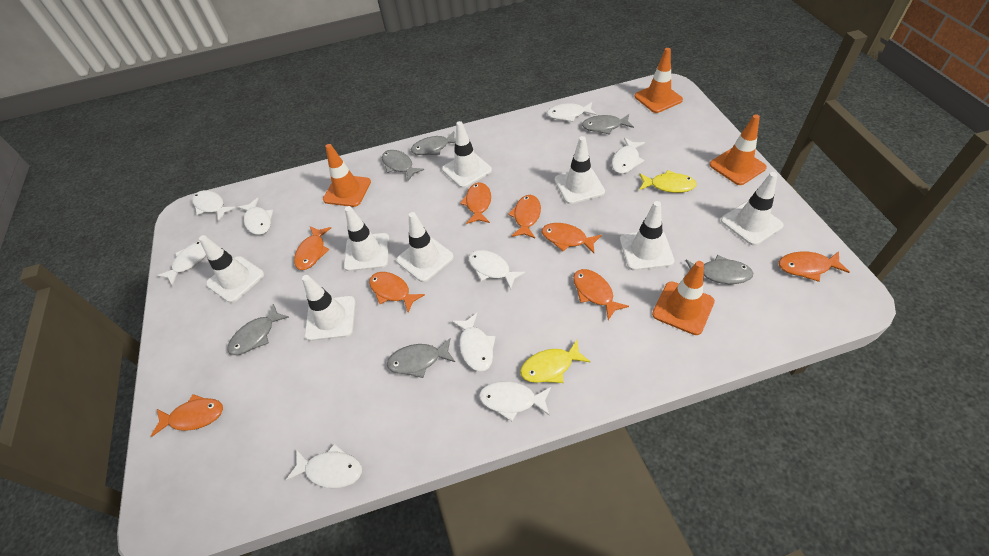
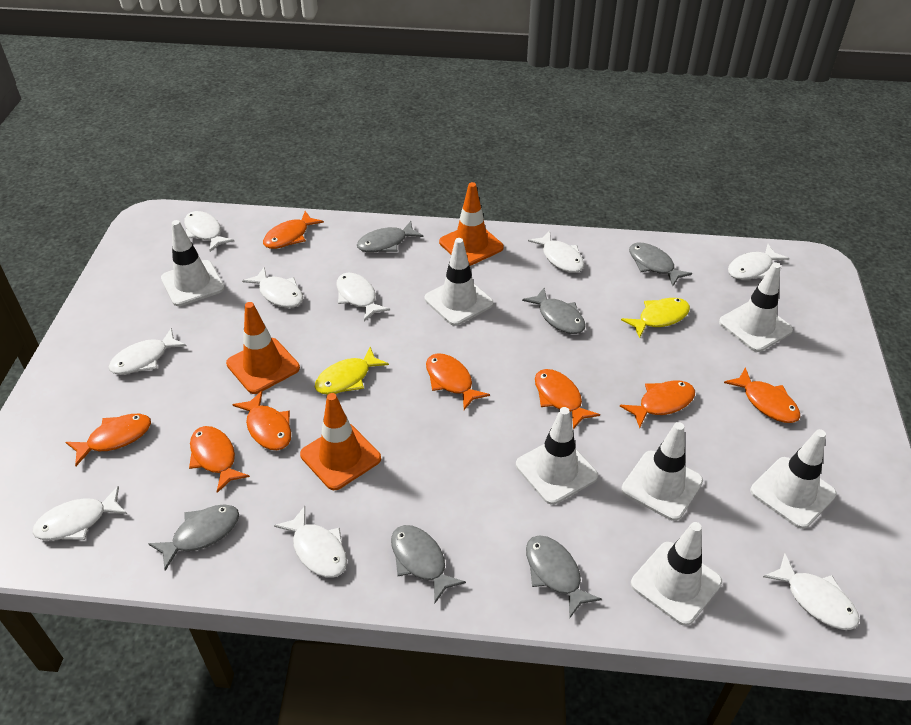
orange traffic cone: [323,144,371,207] [635,48,683,113] [652,261,715,335] [710,114,767,185] = 4 -> [226,302,300,394] [300,393,381,490] [439,182,504,266] = 3
white traffic cone: [199,235,264,303] [302,275,356,341] [344,206,390,271] [396,212,454,282] [442,121,492,188] [555,136,605,204] [620,201,674,270] [721,172,784,246] = 8 -> [161,220,225,306] [424,238,493,326] [516,407,598,505] [621,422,703,521] [631,522,722,626] [719,263,793,352] [750,429,837,529] = 7

